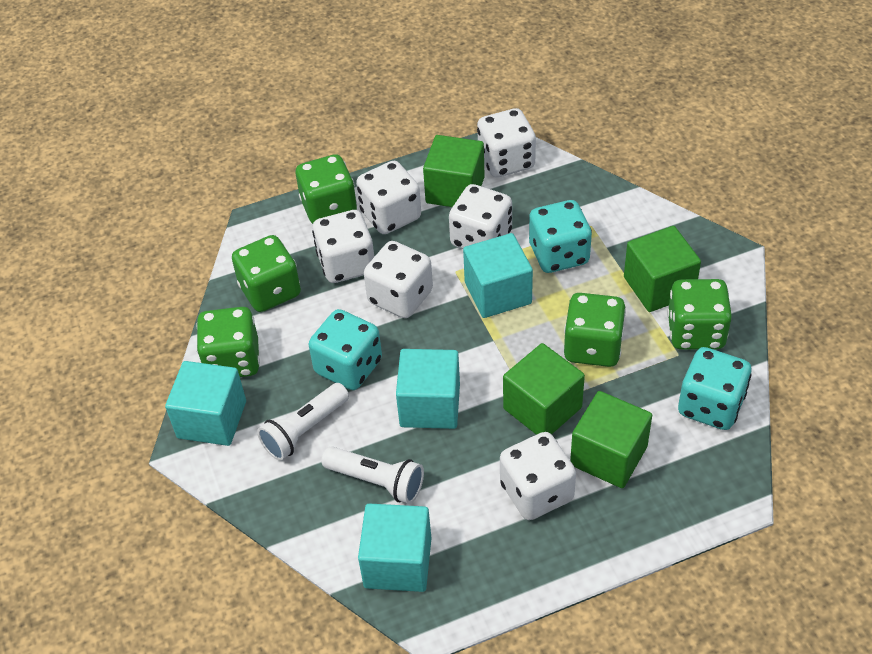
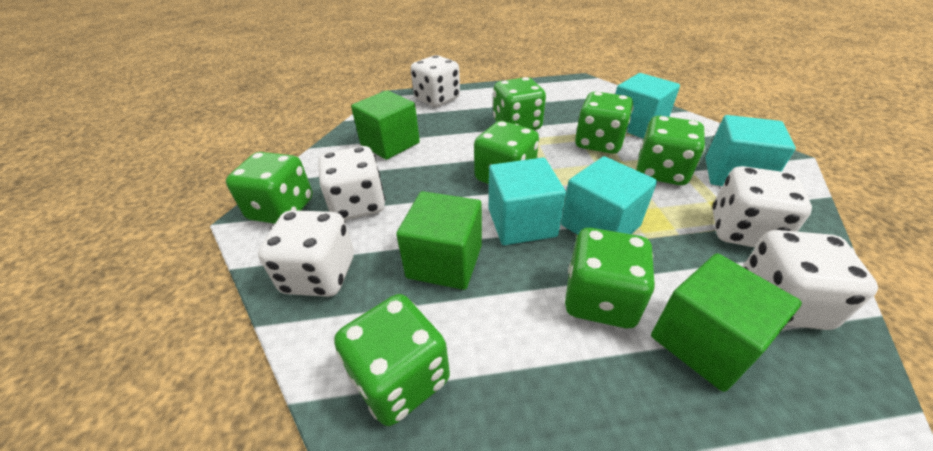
green cube: [423,135,485,207] [503,343,585,435] [570,391,652,488] [624,226,701,312] = 4 -> [351,90,420,160] [396,191,482,290] [651,253,802,392] = 3
green dice: [196,307,260,377] [232,235,301,312] [296,154,357,224] [564,293,626,367] [667,279,732,350] = 5 -> [226,152,313,224] [334,294,450,426] [474,121,539,184] [493,77,546,130] [565,228,656,328] [575,91,634,154] [637,116,705,185] = 7
turquoise dice: [309,309,382,390] [529,200,592,273] [678,347,752,430] = 3 -> none = 0
white dice: [312,210,374,283] [356,161,421,234] [364,241,433,318] [449,184,512,249] [477,108,536,177] [500,432,576,520] = 6 -> [258,210,354,297] [318,146,385,220] [411,55,460,107] [712,166,812,247] [742,230,878,330] = 5
white flashlight: [257,383,349,461] [322,446,424,504] = 2 -> none = 0

